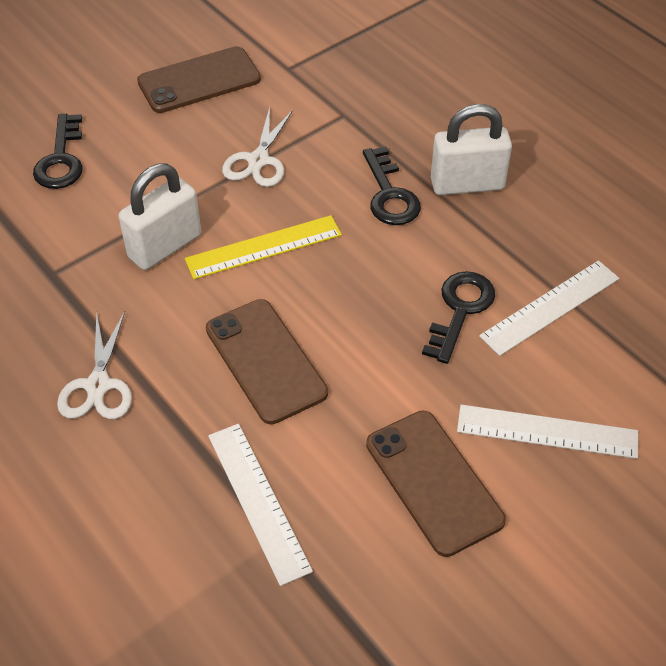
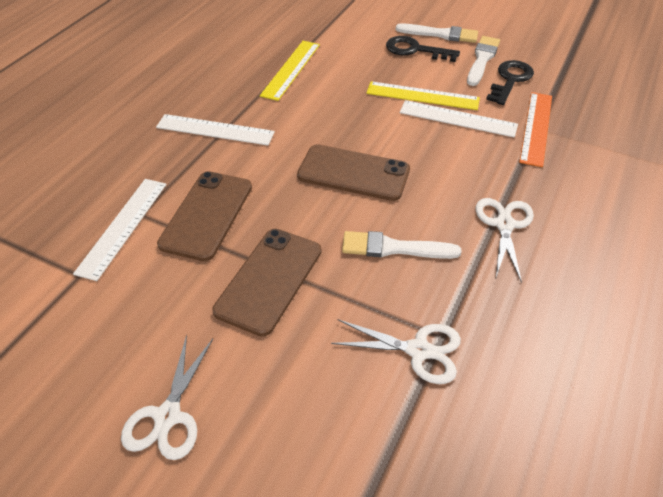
black key: [33,114,83,189] [363,146,421,225] [422,271,495,364] = 3 -> [386,36,460,62] [486,60,534,105] = 2
orange ruler: none = 0 -> [519,92,552,167] = 1
white brush: none = 0 -> [342,231,461,259] [396,23,478,43] [467,36,500,86] = 3
white padlock: [119,164,201,270] [431,104,512,195] = 2 -> none = 0
white scissors: [57,311,132,419] [222,107,293,187] = 2 -> [121,335,213,460] [331,320,461,384] [476,198,534,283] = 3
yellow ruler: [185,215,342,279] = 1 -> [260,41,320,101] [366,81,480,110] = 2

